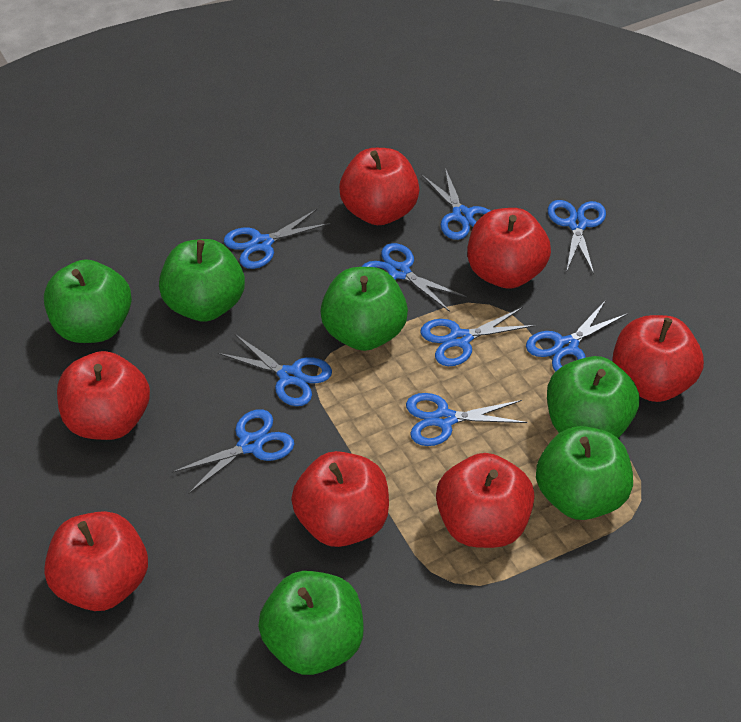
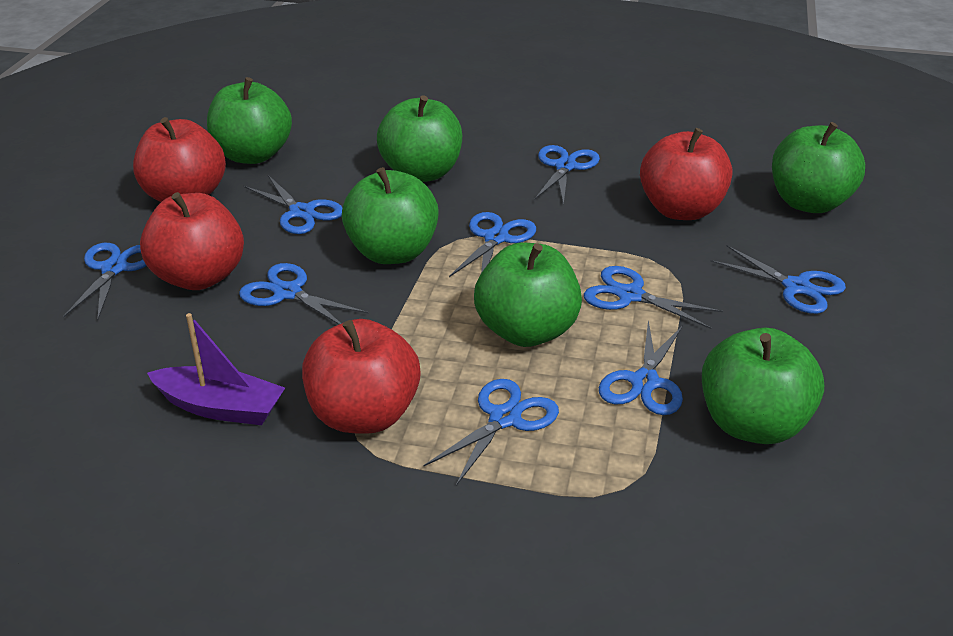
purple boat: none = 0 -> [147,313,285,425] = 1
red apple: [44,511,148,611] [57,351,150,440] [291,451,389,547] [339,148,419,225] [436,453,535,548] [468,208,551,289] [612,315,704,402] = 7 -> [133,117,226,202] [140,192,244,290] [302,319,420,434] [640,128,732,220] = 4

